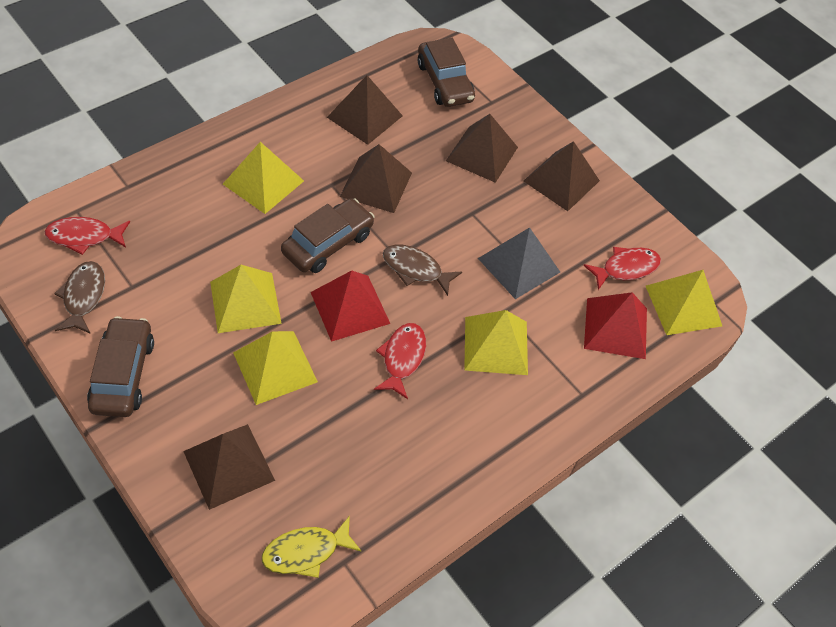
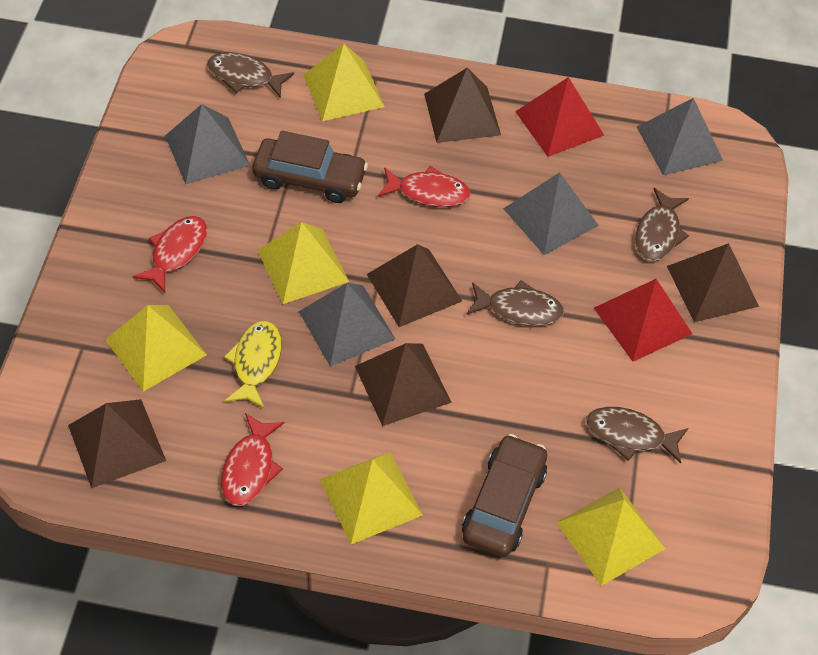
brown car: [87,316,154,417] [281,198,375,273] [418,38,475,107] = 3 -> [252,131,368,203] [462,434,547,557] = 2
brown fish: [54,261,105,334] [383,245,462,296] = 2 -> [207,52,294,98] [467,280,564,326] [586,407,688,464] [635,188,689,261] = 4
grey pyramid: [478,227,560,299] = 1 -> [165,104,250,184] [299,283,395,366] [503,172,599,255] [637,98,723,175] = 4

